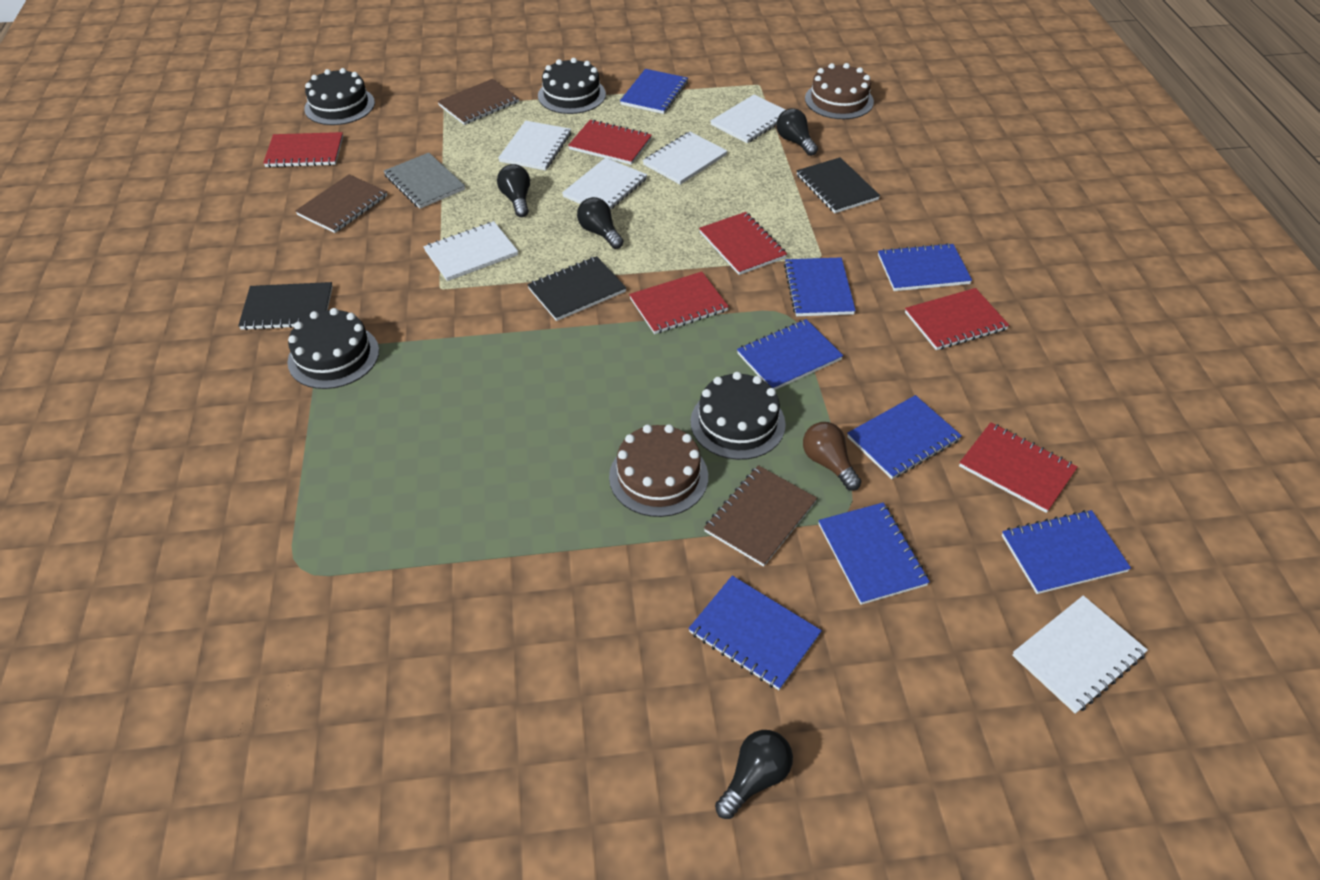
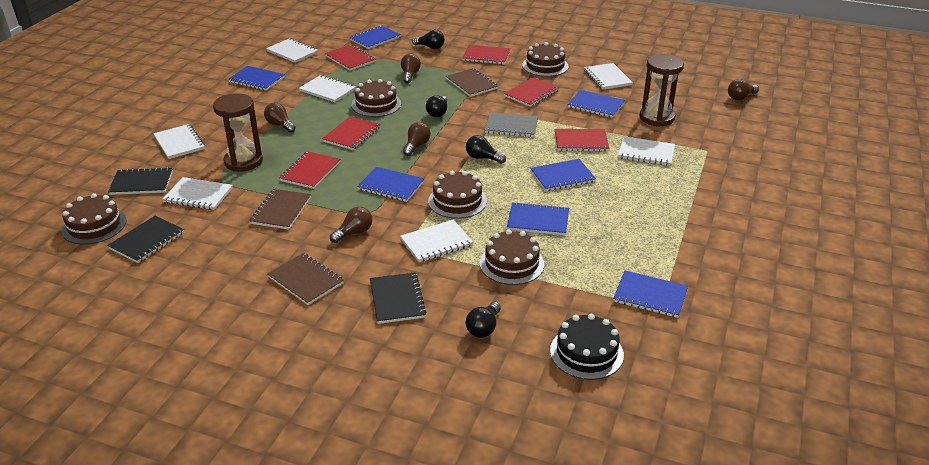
black cake: [287,308,379,389] [304,68,375,125] [538,58,606,114] [690,372,786,460] = 4 -> [550,314,624,380] = 1
blue notebook: [620,69,688,114] [688,576,822,690] [737,319,843,390] [784,257,856,316] [818,503,930,605] [847,395,962,479] [878,243,972,291] [1002,510,1131,594] = 8 -> [228,66,285,91] [349,25,401,49] [357,167,425,202] [507,202,569,235] [530,159,596,191] [568,90,625,118] [613,271,688,318] = 7
brown cake: [609,424,708,517] [805,63,874,119] = 2 -> [62,193,127,244] [352,79,401,117] [428,171,487,219] [480,229,544,285] [522,42,569,77] = 5
brown hourglass: none = 0 -> [213,93,263,172] [640,54,684,127] = 2
brown light bulb: [803,422,862,491] = 1 -> [264,103,296,133] [330,207,372,243] [401,54,421,83] [403,122,431,156] [728,79,759,100] = 5
white notebook: [423,221,518,281] [498,121,571,171] [562,158,647,210] [643,132,727,185] [711,95,785,143] [1012,595,1148,714] = 6 -> [153,124,205,159] [163,177,233,210] [266,38,318,63] [299,75,356,102] [400,219,473,263] [584,63,633,90] [618,136,675,166] = 7

